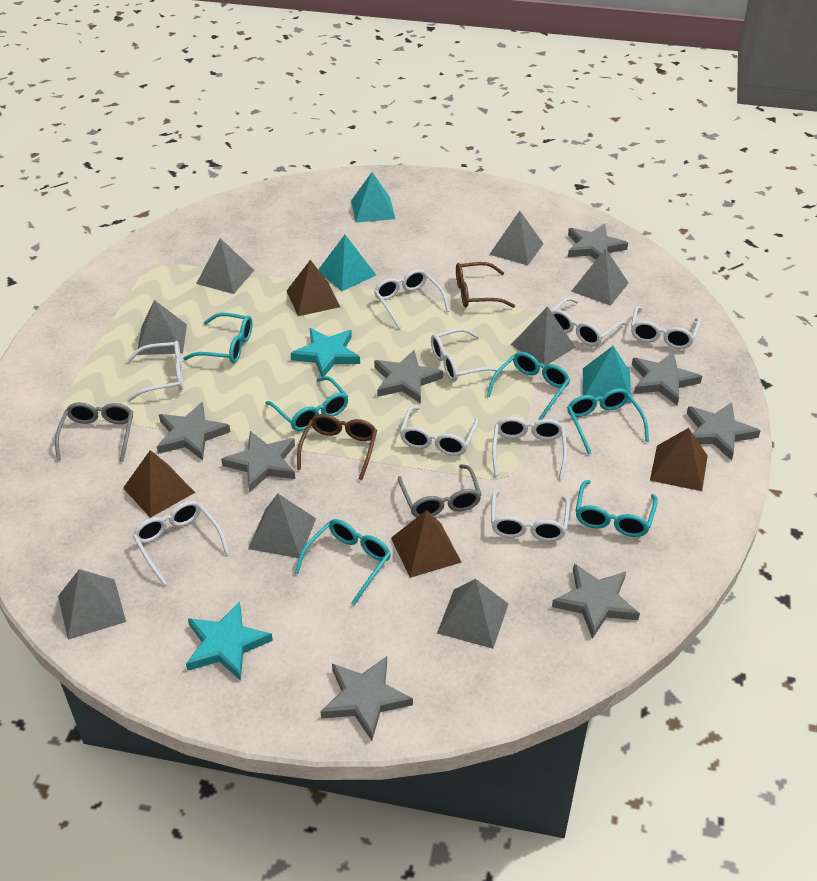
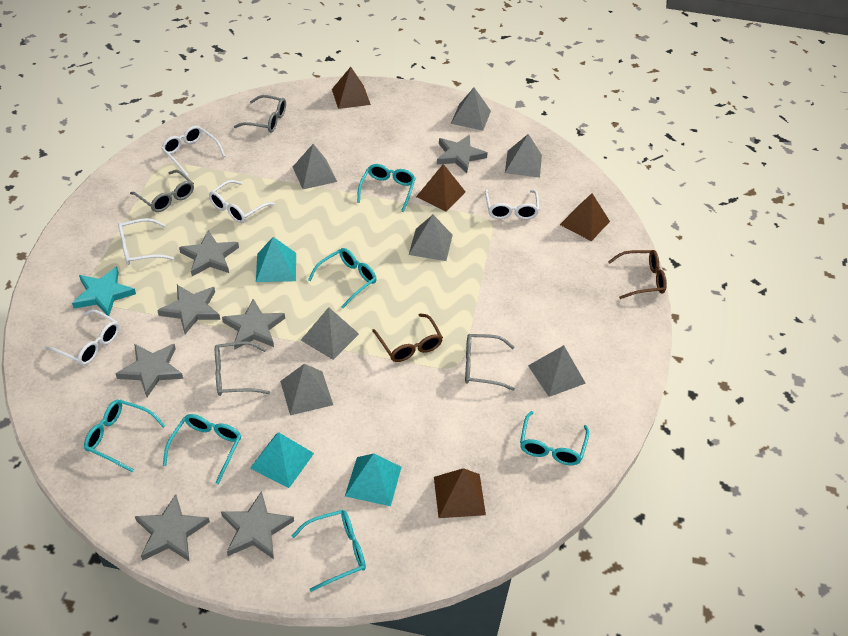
grey glasses: [55,402,133,462] [398,464,482,517] = 2 -> [130,170,194,212] [215,341,270,396] [234,95,286,133] [465,334,515,391] = 4
grey pyramid: [58,569,126,640] [137,300,187,355] [196,238,254,294] [248,494,316,558] [437,579,508,649] [489,211,544,266] [511,306,575,365] [571,248,629,306] = 8 -> [280,364,333,415] [293,144,337,189] [301,307,359,360] [409,215,453,261] [451,87,491,131] [505,134,542,178] [528,345,586,397] = 7
grey star: [157,402,230,460] [221,431,295,493] [321,656,413,741] [374,350,443,403] [552,564,640,639] [568,224,628,260] [632,352,702,405] [687,403,760,461] = 8 -> [116,344,183,397] [135,494,210,561] [157,285,220,334] [179,230,239,276] [221,491,294,559] [222,299,285,350] [437,135,488,173] = 7
turquoise star: [186,601,273,681] [291,328,360,377] = 2 -> [72,267,136,316] = 1
white glasses: [126,341,183,401] [133,501,229,585] [374,269,450,329] [400,406,479,456] [431,328,504,382] [491,489,570,542] [492,417,567,479] [551,297,626,346] [631,306,701,349] = 9 -> [45,310,119,365] [118,218,174,265] [161,126,225,176] [209,180,275,223] [485,189,539,220] = 5

